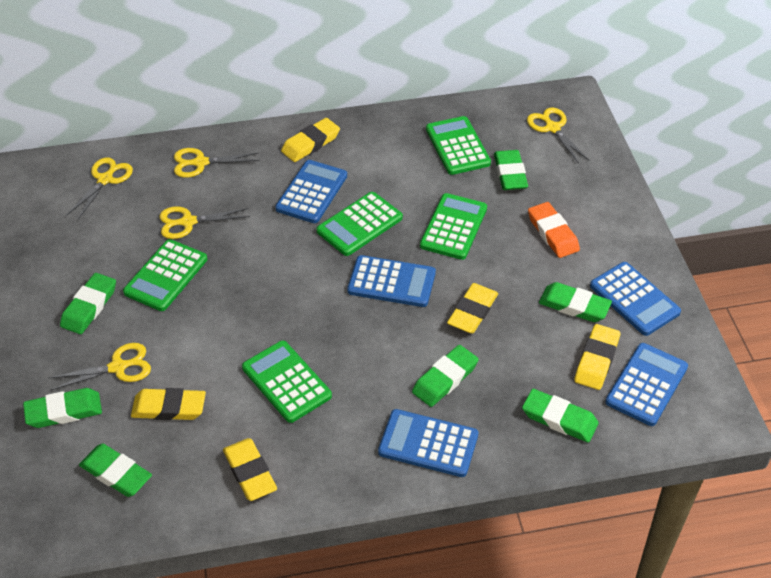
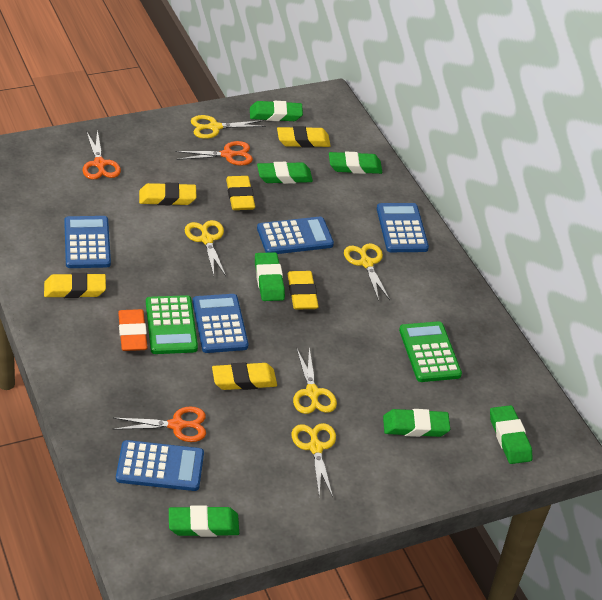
green calculator: [123,239,207,311] [242,340,332,423] [317,192,403,256] [420,193,487,260] [426,116,491,175] = 5 -> [146,295,198,354] [399,321,462,382] = 2
orange scissors: none = 0 -> [83,129,121,180] [113,407,206,442] [175,141,253,166] = 3
yellow eraser: [131,388,206,420] [223,438,277,501] [281,118,340,162] [447,283,498,333] [574,324,620,390] = 5 -> [44,273,106,298] [139,183,196,205] [212,362,277,390] [226,176,255,210] [277,126,331,148] [287,271,319,310] = 6

